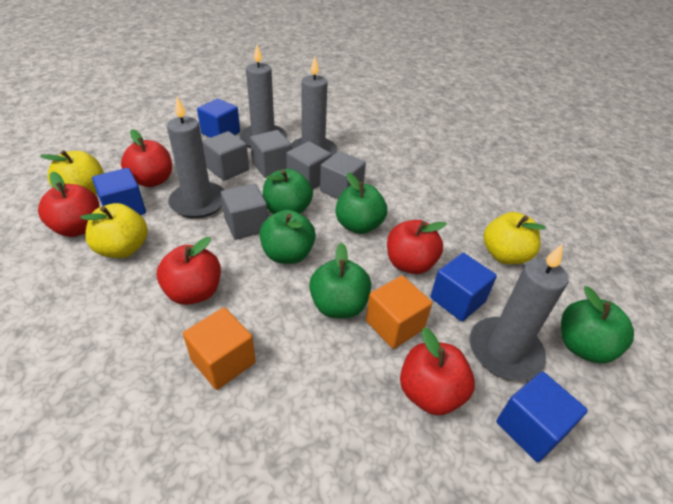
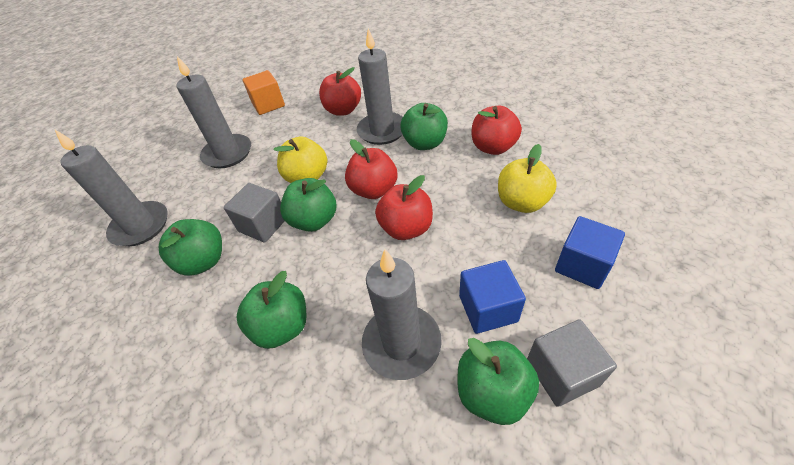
blue cube: [92,168,146,215] [197,99,240,138] [430,253,497,322] [496,371,588,462] = 4 -> [459,260,526,334] [555,216,625,289] = 2
grey cube: [202,131,249,181] [221,184,268,240] [250,130,292,178] [286,141,331,189] [320,151,366,199] = 5 -> [224,183,285,243] [527,319,617,407] = 2
orange cube: [183,307,256,390] [366,276,432,349] = 2 -> [242,70,285,115] = 1
red apple: [38,172,100,237] [121,129,172,187] [157,237,221,305] [387,220,447,274] [400,328,475,415] = 5 -> [319,67,361,116] [345,139,397,199] [375,175,433,240] [471,106,522,155] = 4
yellow apple: [40,150,104,194] [80,203,148,258] [483,212,546,264] = 3 -> [274,136,327,183] [498,144,557,213] = 2

